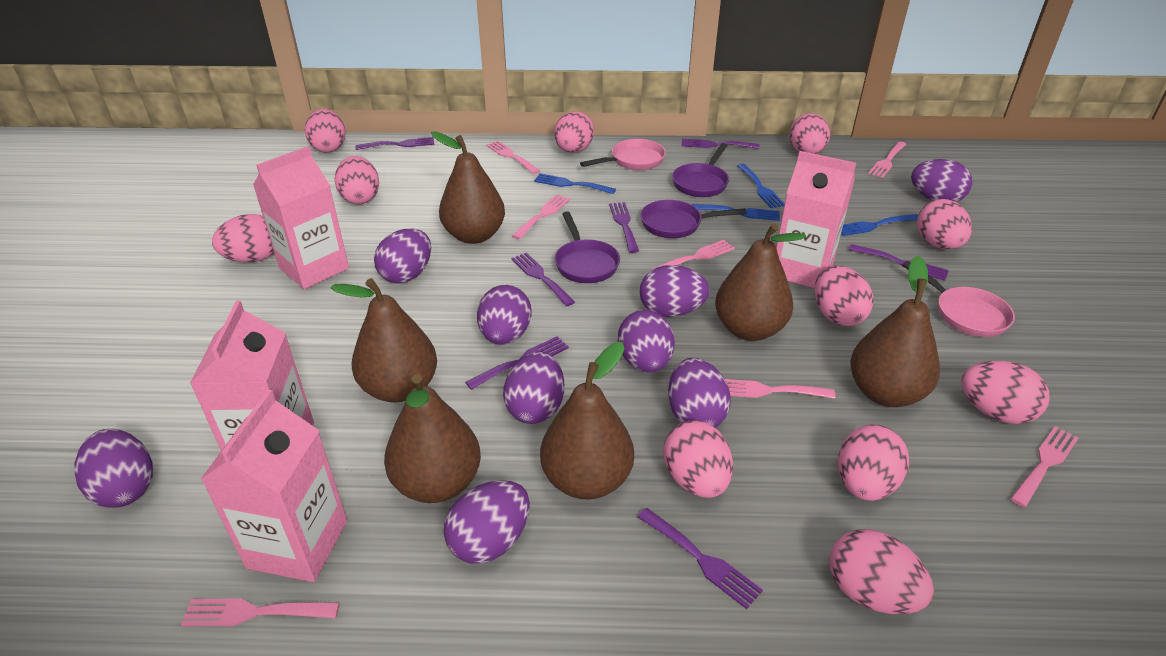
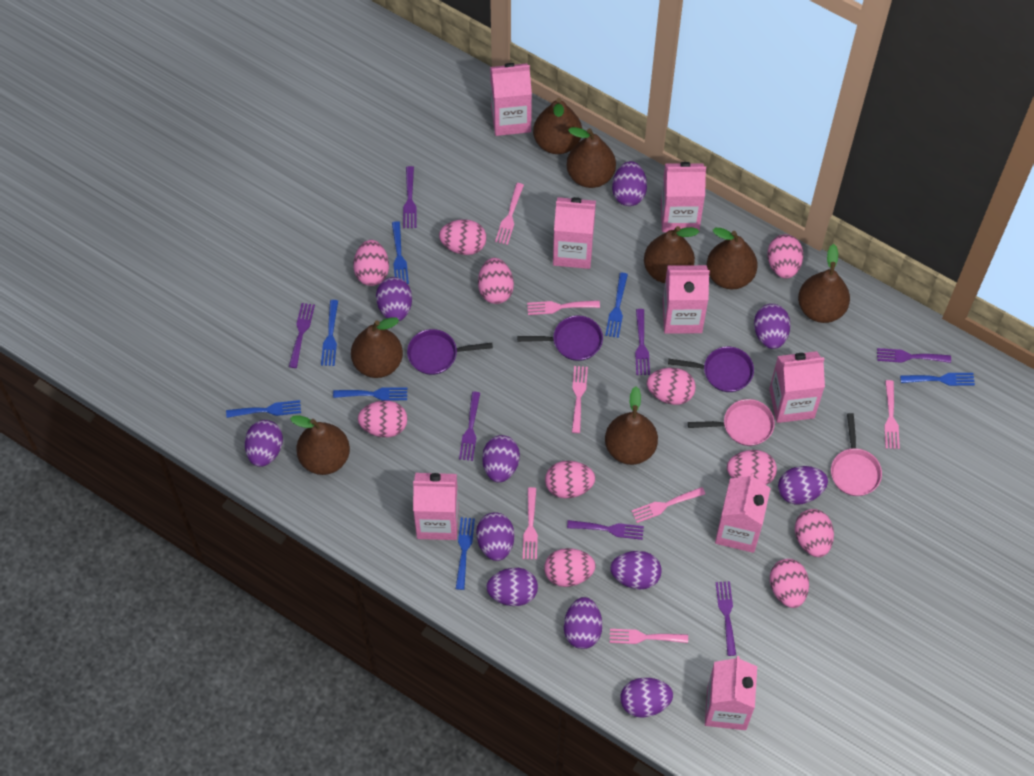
blue fork: [534,173,616,194] [691,204,780,221] [737,163,785,208] [841,214,918,236] = 4 -> [226,400,301,418] [321,300,338,366] [333,387,407,401] [392,221,409,284] [456,517,475,590] [605,273,628,338] [900,373,975,386] = 7
brown pear: [331,278,437,403] [384,374,481,503] [431,131,505,244] [540,342,634,499] [715,223,806,341] [850,256,940,407] = 6 -> [290,415,350,475] [351,318,403,378] [533,98,582,154] [566,127,616,188] [605,386,658,465] [644,226,699,283] [707,228,758,289] [798,244,850,323] = 8
pink carton: [190,300,314,451] [201,390,347,582] [253,146,349,289] [776,151,856,288] = 4 -> [413,473,459,540] [490,63,532,136] [553,197,596,269] [661,162,706,232] [663,265,710,334] [705,656,757,730] [715,473,771,553] [769,351,825,423] = 8
purple egg: [74,429,153,508] [374,228,431,284] [444,480,530,564] [477,285,532,345] [503,352,564,424] [618,310,675,373] [639,265,710,317] [668,358,731,428] [911,159,972,202] = 9 -> [245,420,283,467] [376,277,412,321] [476,512,514,561] [482,435,520,482] [486,568,538,606] [564,597,602,649] [610,551,661,589] [612,161,647,206] [621,678,673,718] [754,304,791,349] [778,466,828,505] = 11

